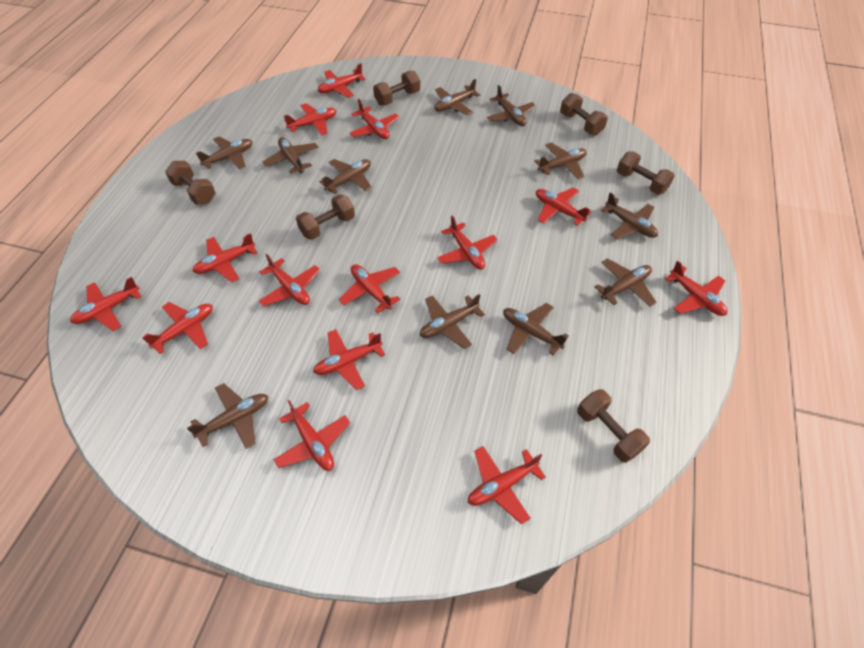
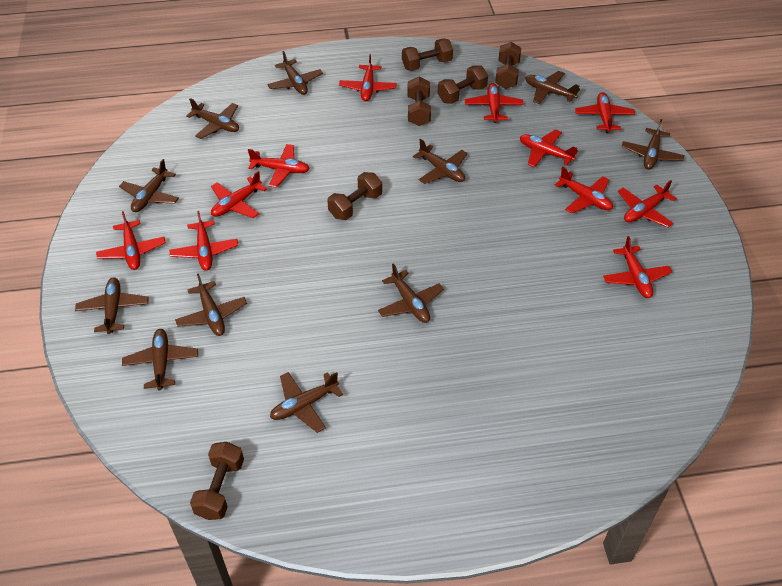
red plane: [70,277,141,331] [142,302,213,354] [192,233,257,283] [259,254,320,307] [273,400,350,471] [284,103,337,135] [313,329,385,390] [318,63,366,98] [339,264,401,313] [349,99,399,139] [437,215,498,270] [468,446,546,524] [536,187,591,225] [665,261,727,316] = 14 -> [96,211,166,270] [169,211,238,271] [211,171,267,218] [248,144,310,188] [339,54,397,101] [465,83,524,123] [520,129,578,167] [555,167,613,213] [575,92,635,133] [603,236,672,298] [618,180,677,228] = 11

